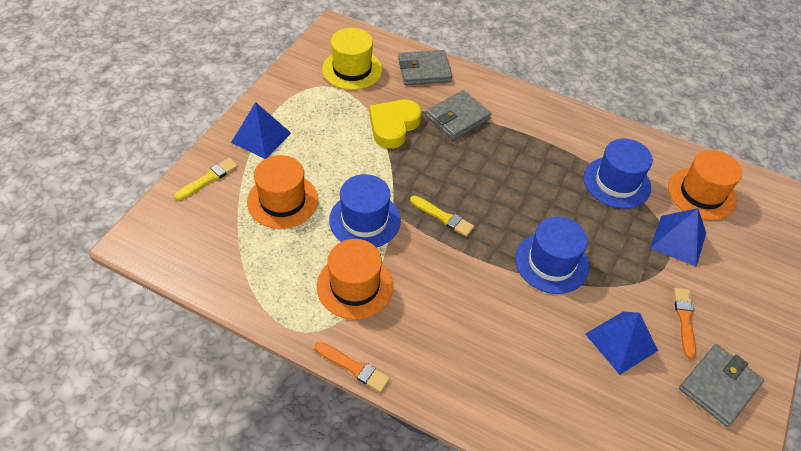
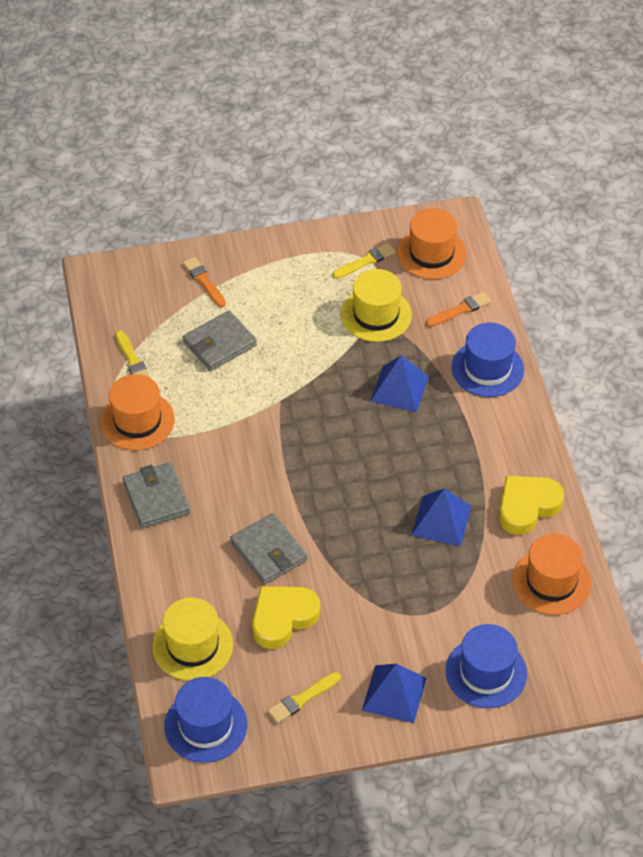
yellow brush: [174,158,238,200] [410,196,474,237] = 2 -> [115,330,151,378] [268,672,341,723] [333,243,396,279] = 3
yellow hat: [322,28,382,90] = 1 -> [152,597,233,681] [341,269,412,342] = 2
yellow heart: [369,100,422,149] = 1 -> [252,586,320,649] [499,476,564,535] = 2

